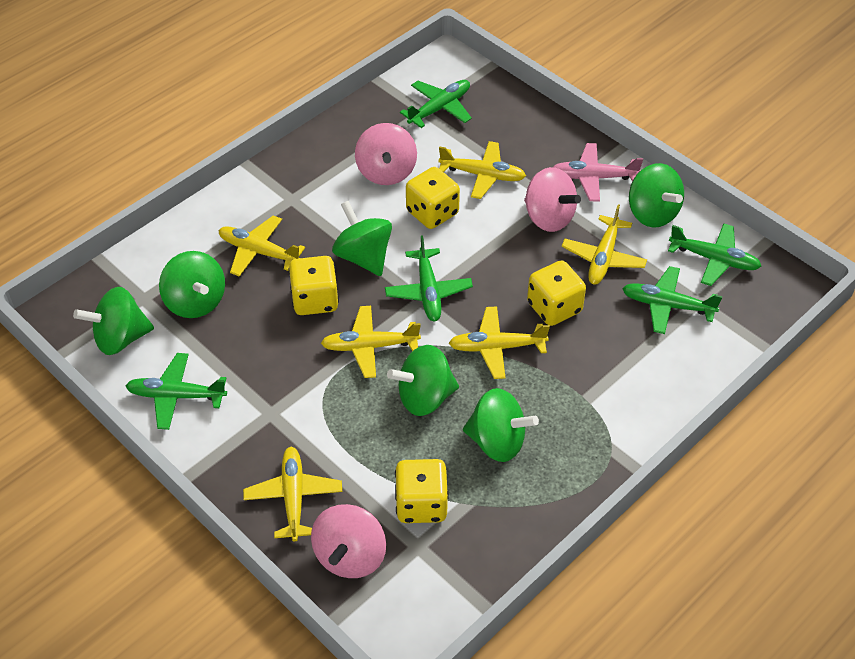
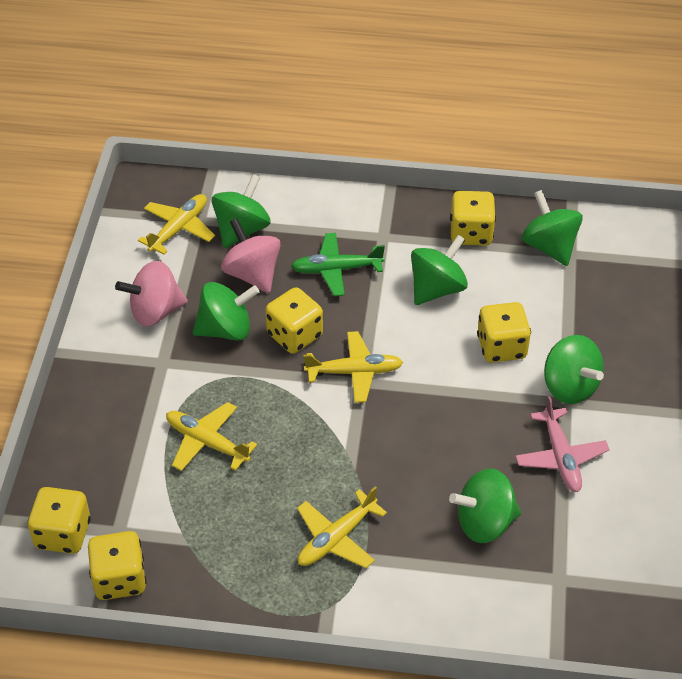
green plane: [126,353,227,430] [385,235,473,321] [400,80,472,128] [622,266,722,334] [668,223,761,286] = 5 -> [291,233,385,296] = 1
pink spinning top: [311,504,386,578] [355,123,417,185] [524,167,581,232] = 3 -> [115,261,188,326] [221,218,281,293] = 2
yellow dice: [288,256,339,315] [395,459,449,523] [406,167,460,229] [527,260,586,326] = 4 -> [28,487,91,554] [88,531,146,600] [265,287,323,354] [450,191,496,246] [477,302,531,362] = 5
yellow plane: [218,215,305,277] [243,447,342,542] [321,306,421,378] [438,141,526,199] [449,307,550,379] [562,204,647,285] = 6 -> [138,194,215,255] [166,402,257,471] [297,486,387,568] [304,331,403,403] = 4

